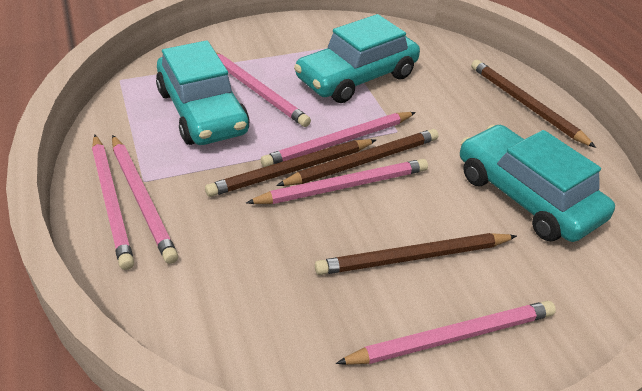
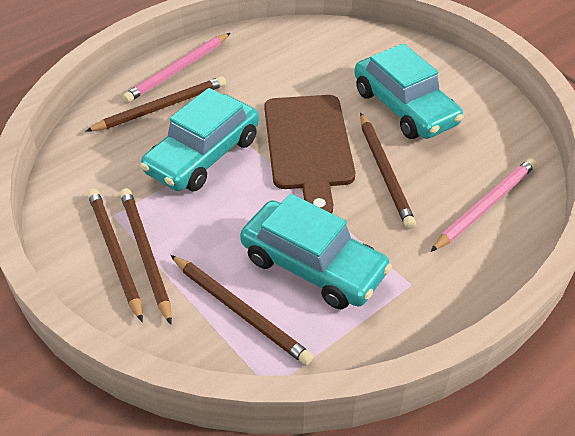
brown cutting board: none = 0 -> [264,95,355,213] = 1
brown pencil: [205,139,376,197] [276,129,438,186] [315,233,517,275] [471,60,596,148] = 4 -> [85,76,226,132] [88,189,143,322] [120,188,172,325] [171,255,314,365] [360,113,416,229] = 5
pink pencil: [92,135,134,270] [112,135,178,264] [216,52,311,127] [246,159,428,204] [261,112,416,167] [336,301,556,365] = 6 -> [123,33,230,103] [430,158,536,252] = 2

